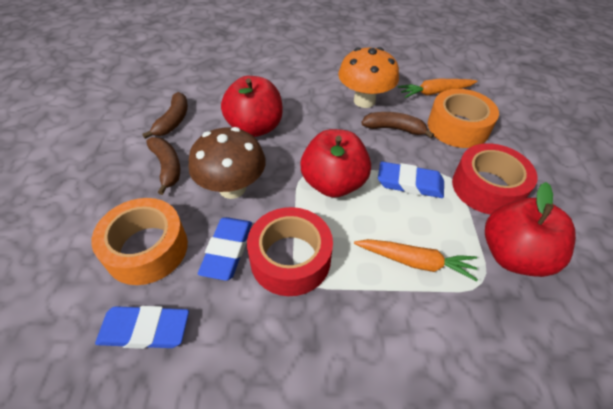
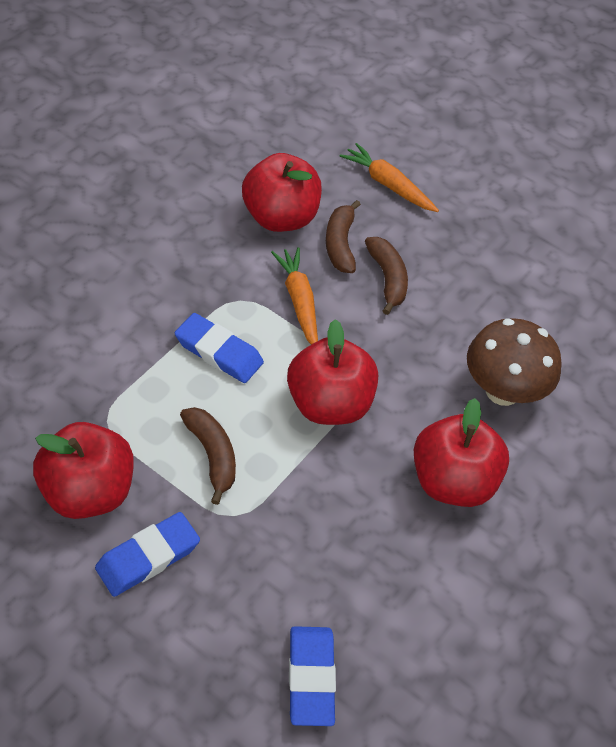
orange mushroom: [338,47,399,108] = 1 -> none = 0
orange tape: [91,198,188,285] [428,89,499,148] = 2 -> none = 0
red apple: [221,76,283,137] [301,129,371,197] [485,182,576,277] = 3 -> [33,422,134,519] [242,153,322,232] [287,319,378,425] [414,398,509,507] = 4
red tape: [247,207,333,296] [452,143,538,215] = 2 -> none = 0

